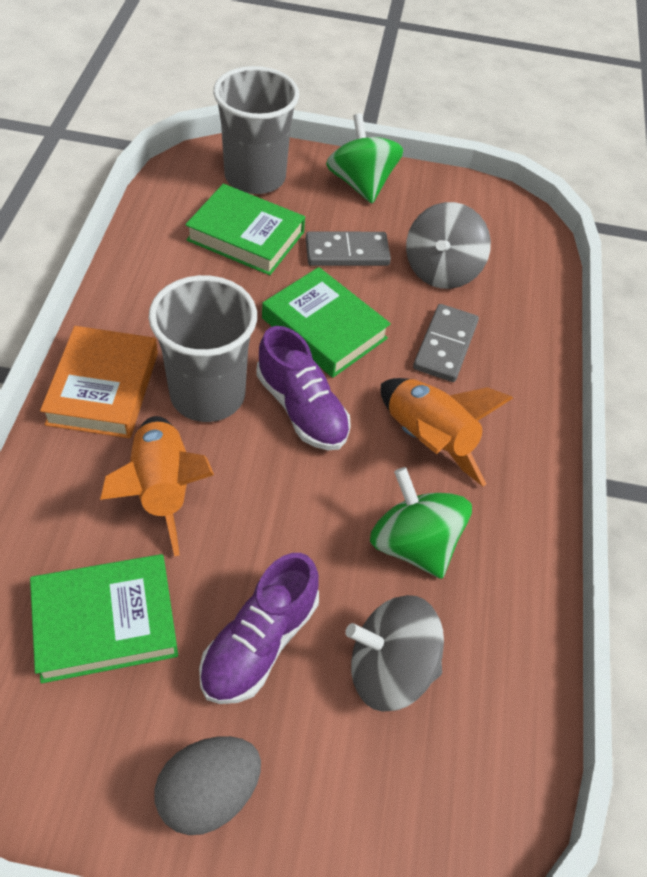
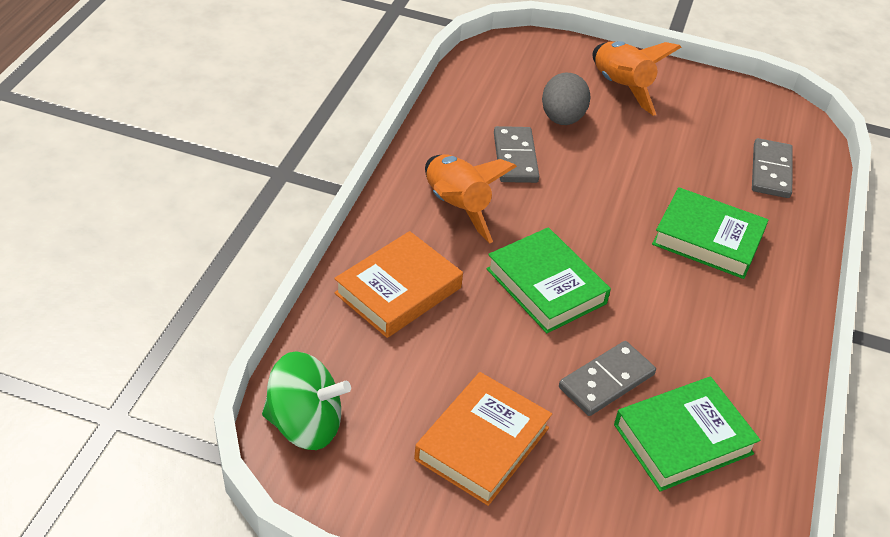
green spinning top: [326,113,403,204] [370,467,472,579] = 2 -> [262,351,351,450] = 1
grey cup: [149,275,257,422] [213,66,299,194] = 2 -> none = 0
grey domino: [306,231,391,266] [413,304,479,382] = 2 -> [494,126,539,183] [559,341,656,416] [752,138,793,198] = 3
grey spinning top: [345,595,444,712] [406,202,491,289] = 2 -> none = 0
orange book: [40,326,158,438] = 1 -> [334,231,463,338] [414,372,552,506] = 2
purple shoe: [199,553,319,704] [256,326,351,450] = 2 -> none = 0

